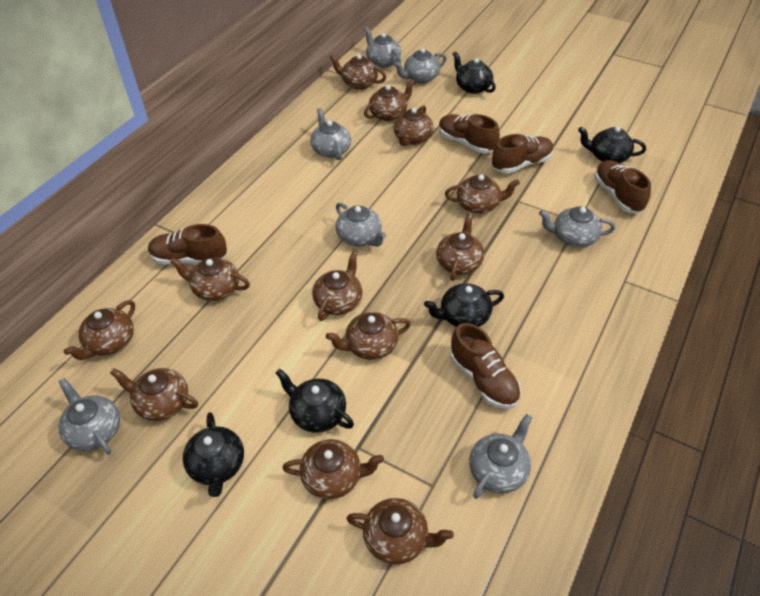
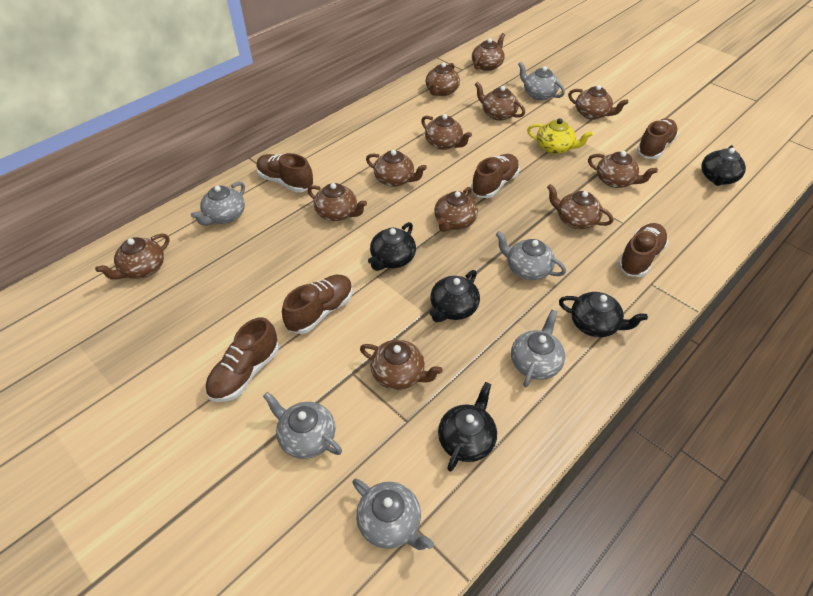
brown shoe: [148,224,227,265] [439,114,500,153] [450,323,521,409] [492,134,554,173] [594,160,651,213] = 5 -> [205,317,279,402] [256,153,314,192] [282,275,353,334] [471,154,520,198] [618,223,668,277] [637,119,678,159] = 6
grey teapot: [58,378,120,454] [310,108,351,160] [336,202,386,247] [364,27,401,67] [394,48,447,83] [469,414,532,499] [539,207,615,247] = 7 -> [191,182,245,226] [263,392,342,459] [352,478,434,550] [496,231,566,280] [511,310,565,387] [518,62,565,100] = 6
yellow teapot: none = 0 -> [527,118,593,154] = 1

